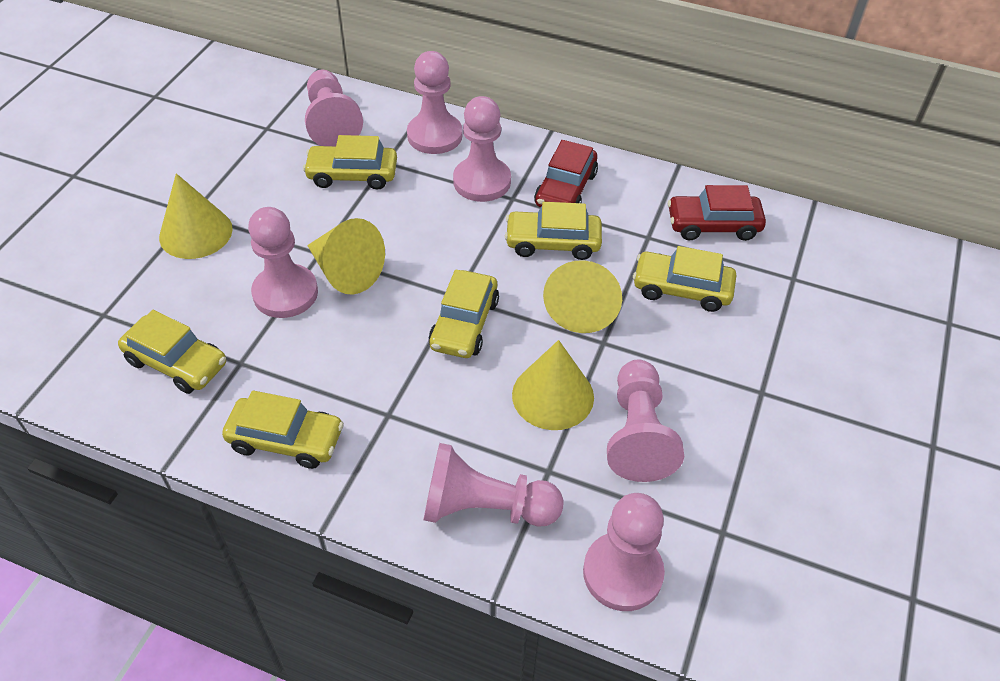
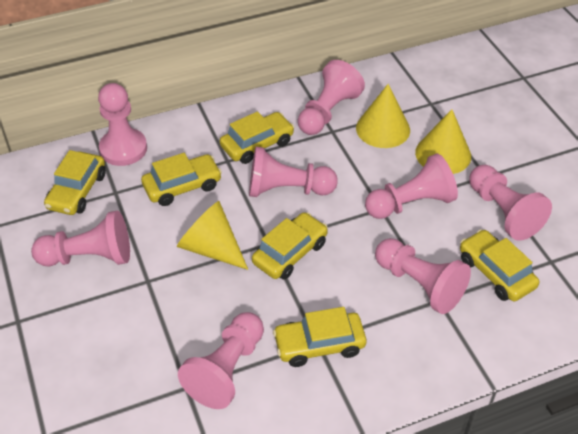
pink pawn: [248,207,318,318] [305,70,363,146] [407,51,462,154] [423,443,564,527] [453,96,511,202] [583,493,665,611] [607,360,684,482] = 7 -> [31,211,130,266] [98,83,147,166] [178,312,264,409] [249,147,338,197] [298,60,365,135] [365,153,458,219] [375,238,471,314] [469,165,552,241] = 8
red car: [534,140,598,208] [668,185,766,241] = 2 -> none = 0
yellow cone: [159,173,233,259] [307,218,385,295] [512,340,594,430] [543,260,622,333] = 4 -> [177,201,248,270] [356,84,410,148] [415,109,471,174] = 3

